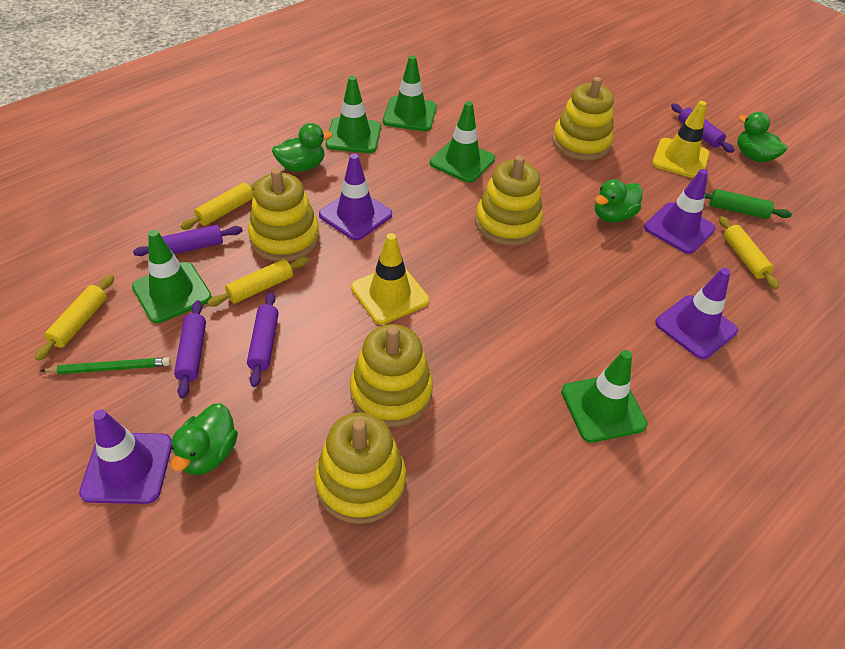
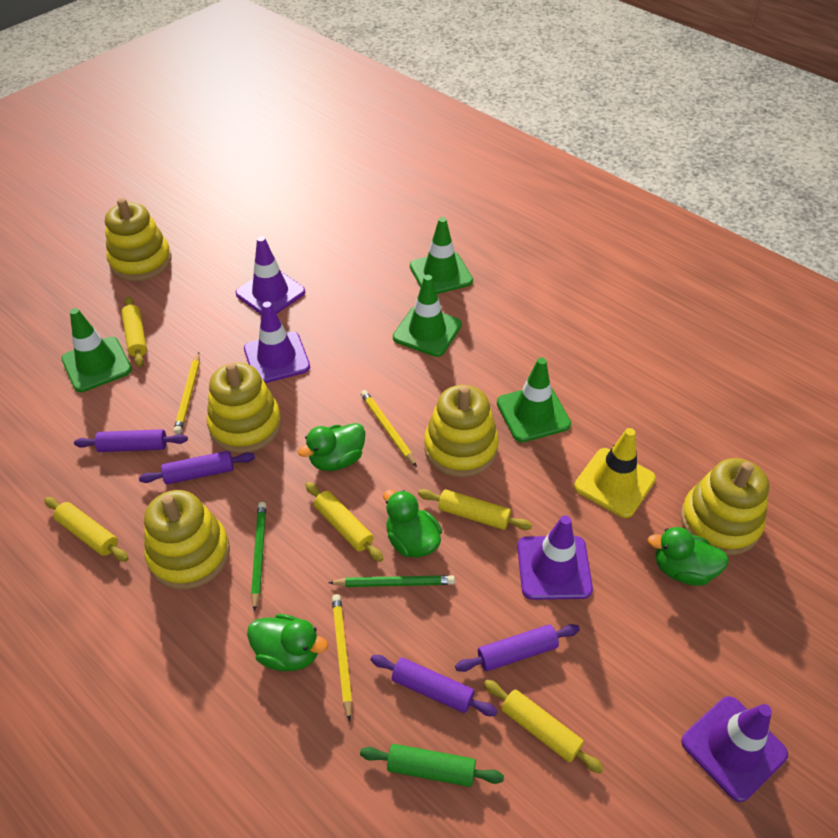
green pencil: [41,357,171,374] = 1 -> [251,502,266,612] [328,575,455,587] = 2
green traffic cone: [132,230,212,323] [326,76,381,153] [383,55,437,131] [430,101,495,183] [561,350,647,443] = 5 -> [62,308,132,392] [393,275,462,357] [410,217,473,294] [497,358,571,442] = 4
yellow pencil: none = 0 -> [174,352,200,434] [332,594,353,722] [360,390,417,467] = 3
yellow rolling pin: [35,275,114,361] [180,180,258,230] [207,257,309,307] [719,216,779,289] = 4 -> [44,497,129,562] [121,296,147,367] [305,482,383,562] [418,489,532,530] [484,680,604,774] = 5
yellow traffic cone: [351,233,429,325] [652,101,710,178] = 2 -> [574,428,656,518] = 1

